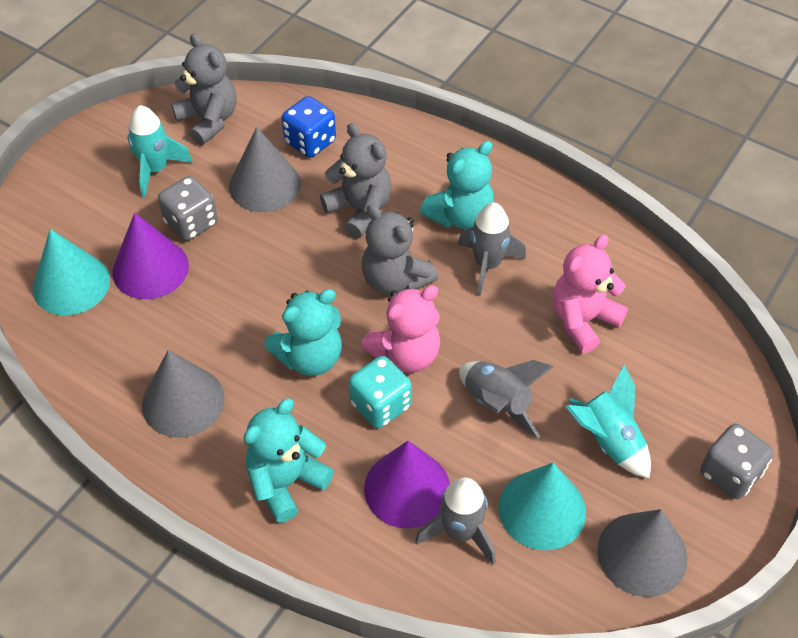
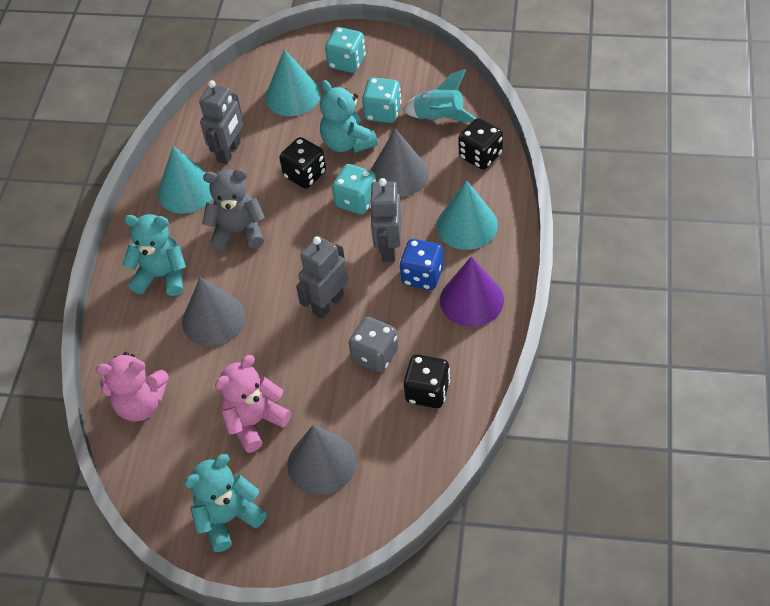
black dice: none = 0 -> [279,137,326,188] [404,354,450,408] [458,118,503,169] = 3
grey dice: [158,176,218,241] [700,424,773,499] = 2 -> [349,317,398,373] = 1
grey robot: none = 0 -> [199,80,243,164] [296,236,348,319] [369,178,402,262] = 3
grey rocket: [415,477,496,565] [458,203,526,296] [459,360,553,438] = 3 -> none = 0
grey teddy bear: [171,33,236,145] [320,123,392,238] [362,204,438,295] = 3 -> [202,169,265,252] = 1
purple cone: [112,213,189,299] [364,441,450,528] = 2 -> [440,256,504,327] = 1
turquoise cone: [33,229,110,316] [499,463,586,551] = 2 -> [158,146,213,214] [265,49,321,116] [437,180,498,250] = 3
turquoise dice: [349,356,412,428] = 1 -> [325,27,366,73] [332,164,376,215] [362,78,402,123] = 3
turquoise rocket: [127,105,193,198] [566,365,651,478] = 2 -> [403,69,476,122] = 1

